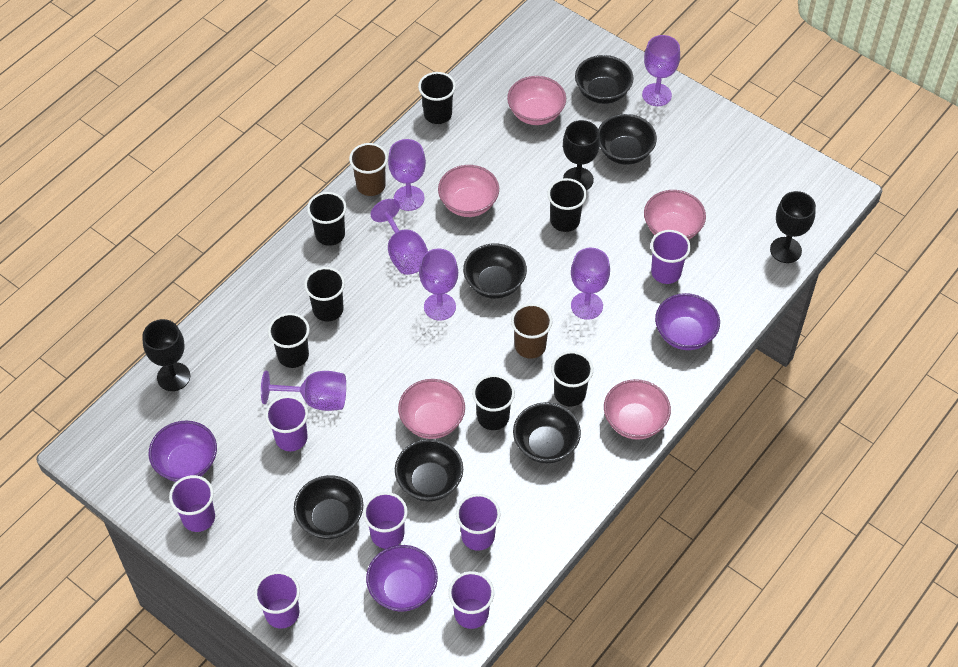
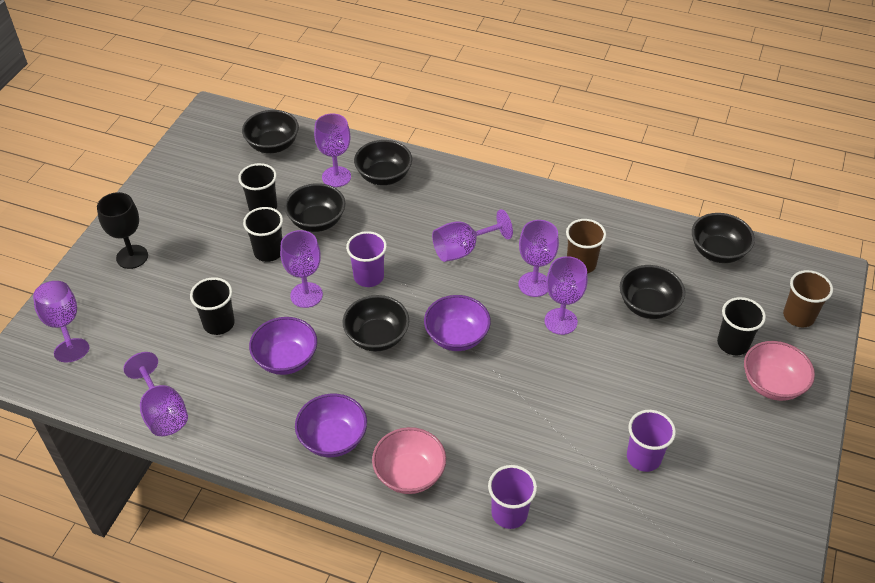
black cup: [268,313,310,368] [304,267,345,322] [307,192,347,246] [418,72,456,124] [472,375,515,430] [547,178,587,232] [551,351,593,406] = 7 -> [190,277,235,335] [238,163,277,211] [243,207,283,262] [717,297,766,355] = 4
black goblet: [142,319,190,391] [563,120,600,190] [770,191,816,263] = 3 -> [97,192,148,269] = 1
pink bowl: [398,379,465,439] [438,165,499,217] [507,76,566,125] [604,379,671,440] [644,190,706,240] = 5 -> [372,427,446,494] [744,341,815,401] = 2
purple cup: [169,475,215,532] [254,571,300,629] [265,395,308,451] [363,492,408,549] [448,571,494,629] [456,494,500,551] [650,230,691,284] = 7 -> [346,231,387,287] [488,465,537,529] [627,410,676,472] = 3
purple goblet: [261,371,346,411] [370,199,428,275] [388,139,426,211] [419,248,458,321] [571,248,610,320] [642,35,680,106] = 6 -> [33,281,89,362] [123,352,188,436] [280,230,323,308] [314,113,351,187] [432,209,513,262] [518,220,559,297] [544,256,588,335] = 7

